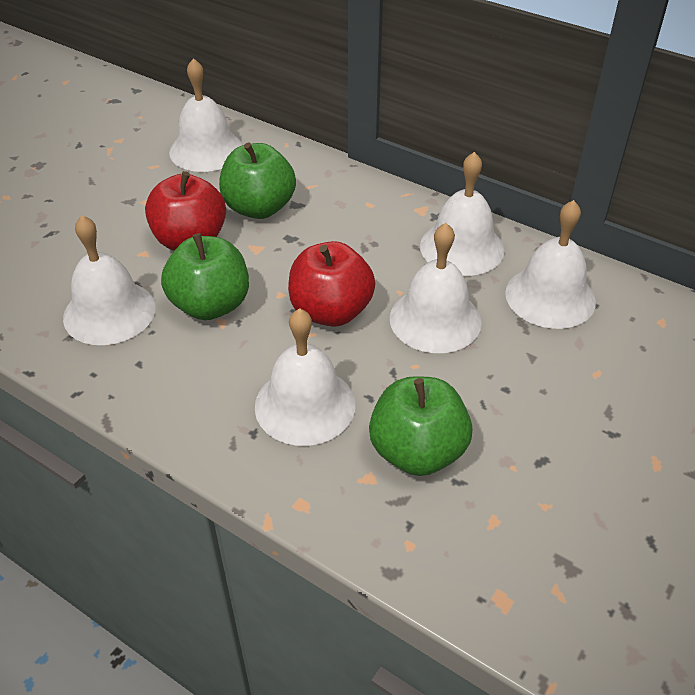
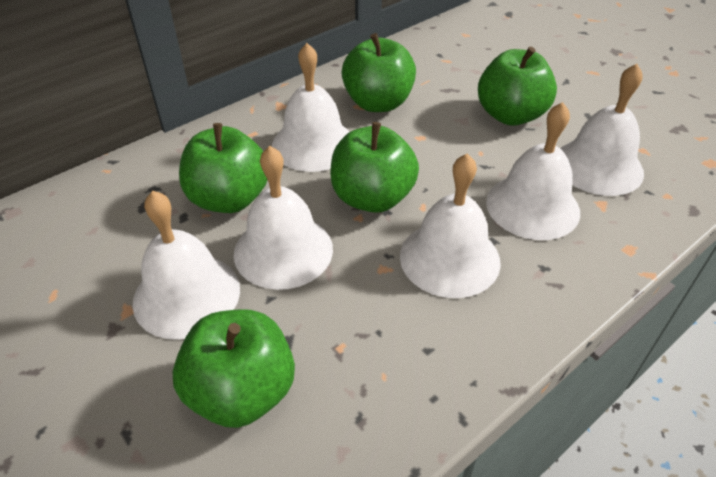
green apple: [161,233,249,320] [219,142,296,219] [369,376,472,476] = 3 -> [172,309,295,428] [179,123,267,213] [330,122,419,213] [342,33,416,112] [478,47,557,126] = 5
red apple: [145,171,226,251] [288,241,375,327] = 2 -> none = 0

